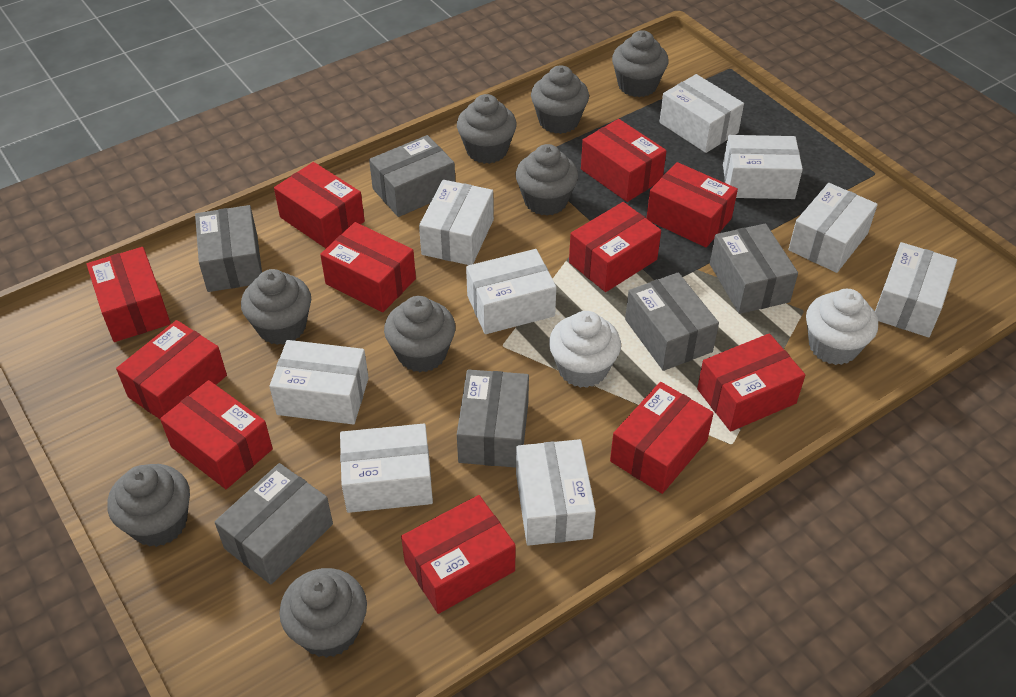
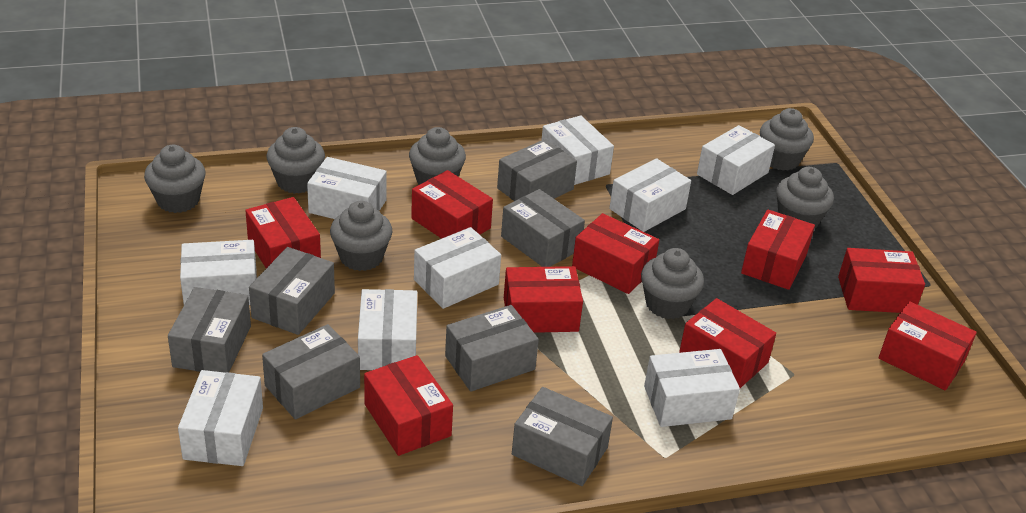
grey box: [195,205,262,292] [215,463,333,585] [369,135,455,217] [457,369,529,468] [625,273,719,371] [710,224,798,314] = 6 -> [168,287,251,373] [249,247,335,335] [262,324,360,419] [445,305,539,392] [497,139,577,201] [501,189,585,267] [512,387,613,486] = 7
grey cupcake: [107,464,190,547] [241,269,311,345] [279,568,367,658] [384,296,455,372] [457,94,517,164] [516,144,578,216] [531,65,589,134] [612,30,669,97] = 8 -> [144,145,206,213] [267,127,325,194] [330,201,392,271] [409,127,466,185] [641,248,704,319] [760,108,814,171] [776,167,834,229] = 7
red box: [87,247,171,342] [116,320,227,419] [160,380,273,489] [274,162,365,248] [320,222,416,312] [401,495,515,614] [569,202,661,292] [581,119,666,202] [610,382,714,494] [646,162,738,247] [697,333,805,432] = 11 -> [245,197,321,268] [364,355,453,456] [411,170,493,239] [504,266,583,333] [572,213,659,294] [679,298,776,388] [741,209,815,290] [838,248,925,313] [879,301,977,390] = 9
white cupcake: [549,311,621,388] [806,289,878,365] = 2 -> none = 0

